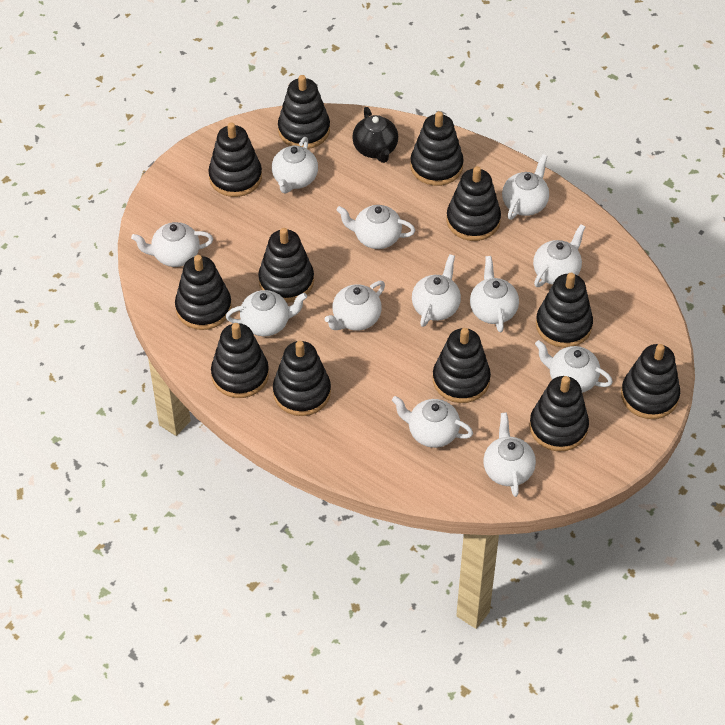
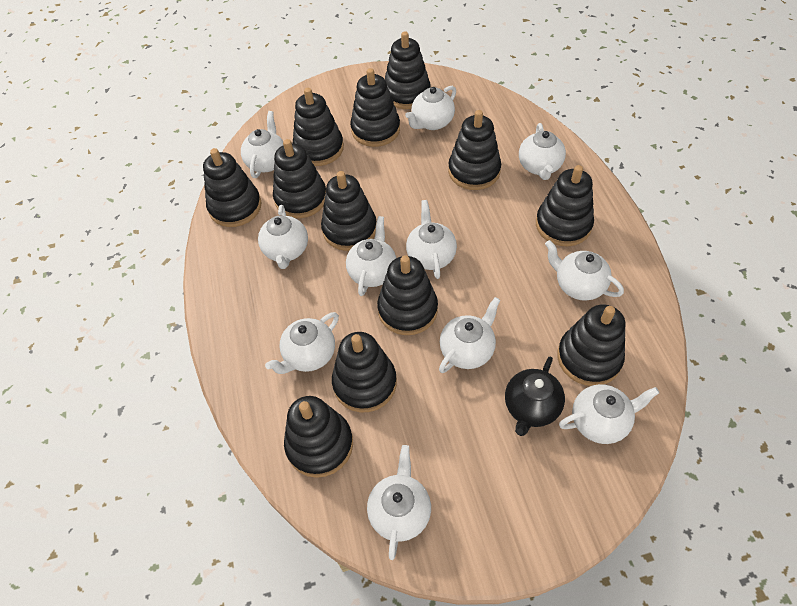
white teapot: [131,222,213,267] [226,290,307,336] [272,137,318,193] [325,281,385,331] [337,205,415,249] [392,396,473,448] [412,254,461,327] [470,256,519,332] [483,413,536,497] [502,154,549,220] [533,224,585,287] [535,340,613,393] = 12 -> [241,111,283,178] [258,205,308,269] [265,312,339,374] [346,216,396,296] [367,445,431,560] [405,86,456,130] [406,200,457,279] [439,297,500,373] [519,123,566,180] [545,240,624,301] [559,384,659,444] = 11

